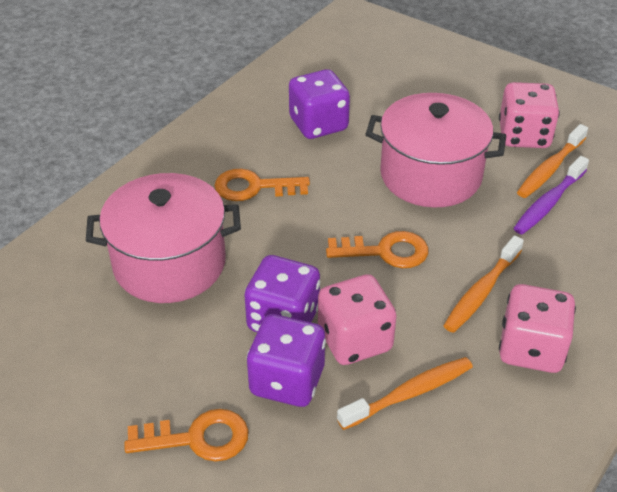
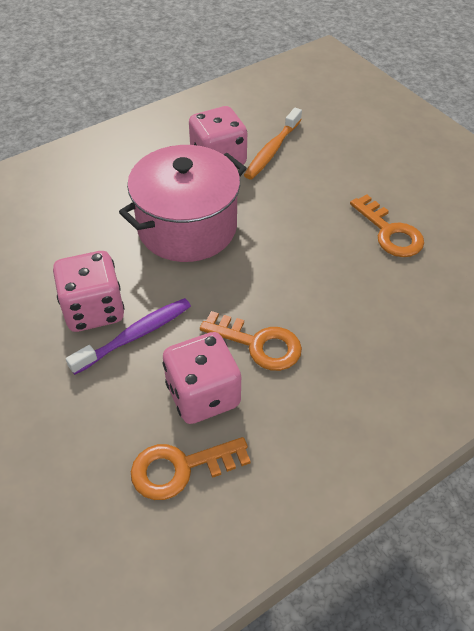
orange toothbrush: [337,357,473,430] [443,235,524,333] [517,124,588,198] = 3 -> [244,108,302,179] = 1
pink pot: [86,173,241,303] [365,93,506,208] = 2 -> [119,145,246,262] = 1
purple dice: [244,255,320,332] [247,314,326,407] [289,69,350,139] = 3 -> none = 0

